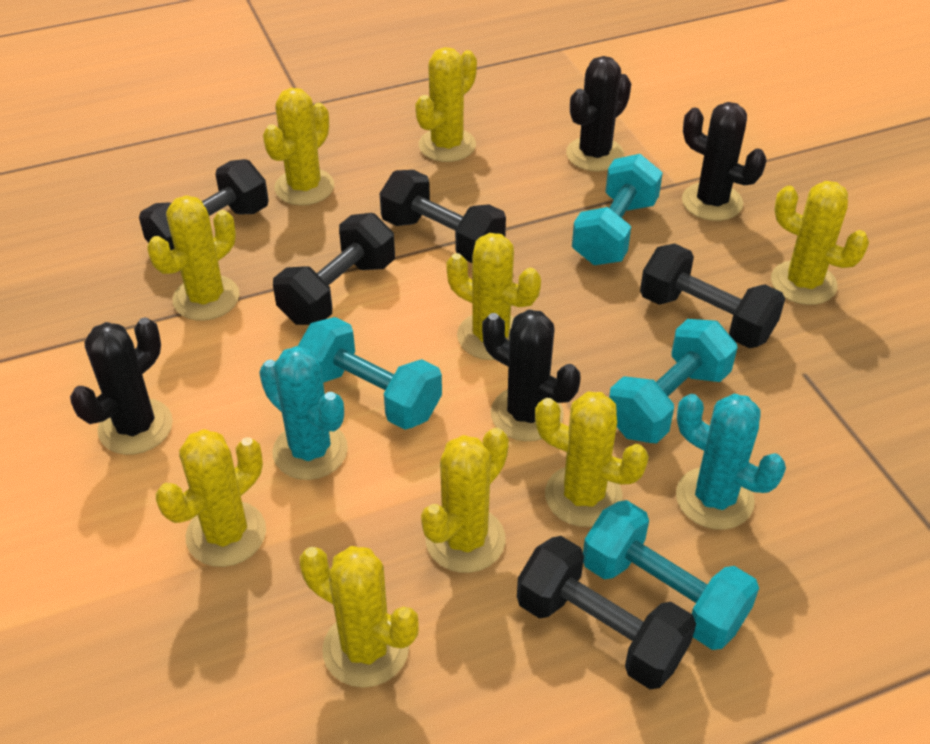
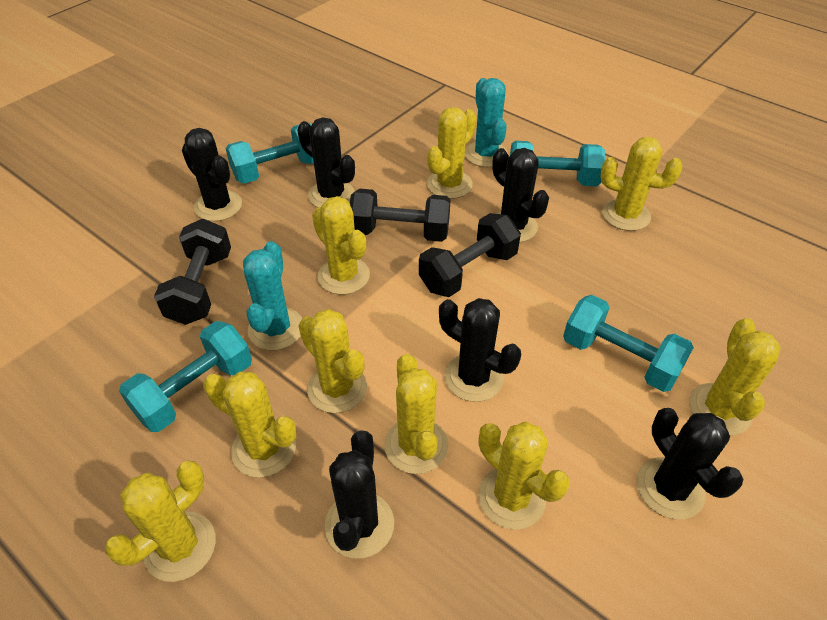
black cactus: [70,318,173,455] [482,310,581,441] [566,56,631,172] [682,102,767,221] = 4 -> [182,128,242,221] [297,117,355,208] [324,430,394,558] [439,298,521,402] [492,148,549,243] [637,408,744,519] = 6
black dumbbell: [139,159,269,251] [273,213,395,325] [379,170,506,263] [517,536,696,689] [640,244,785,348] = 5 -> [154,219,231,325] [350,189,450,242] [419,213,521,297] = 3

